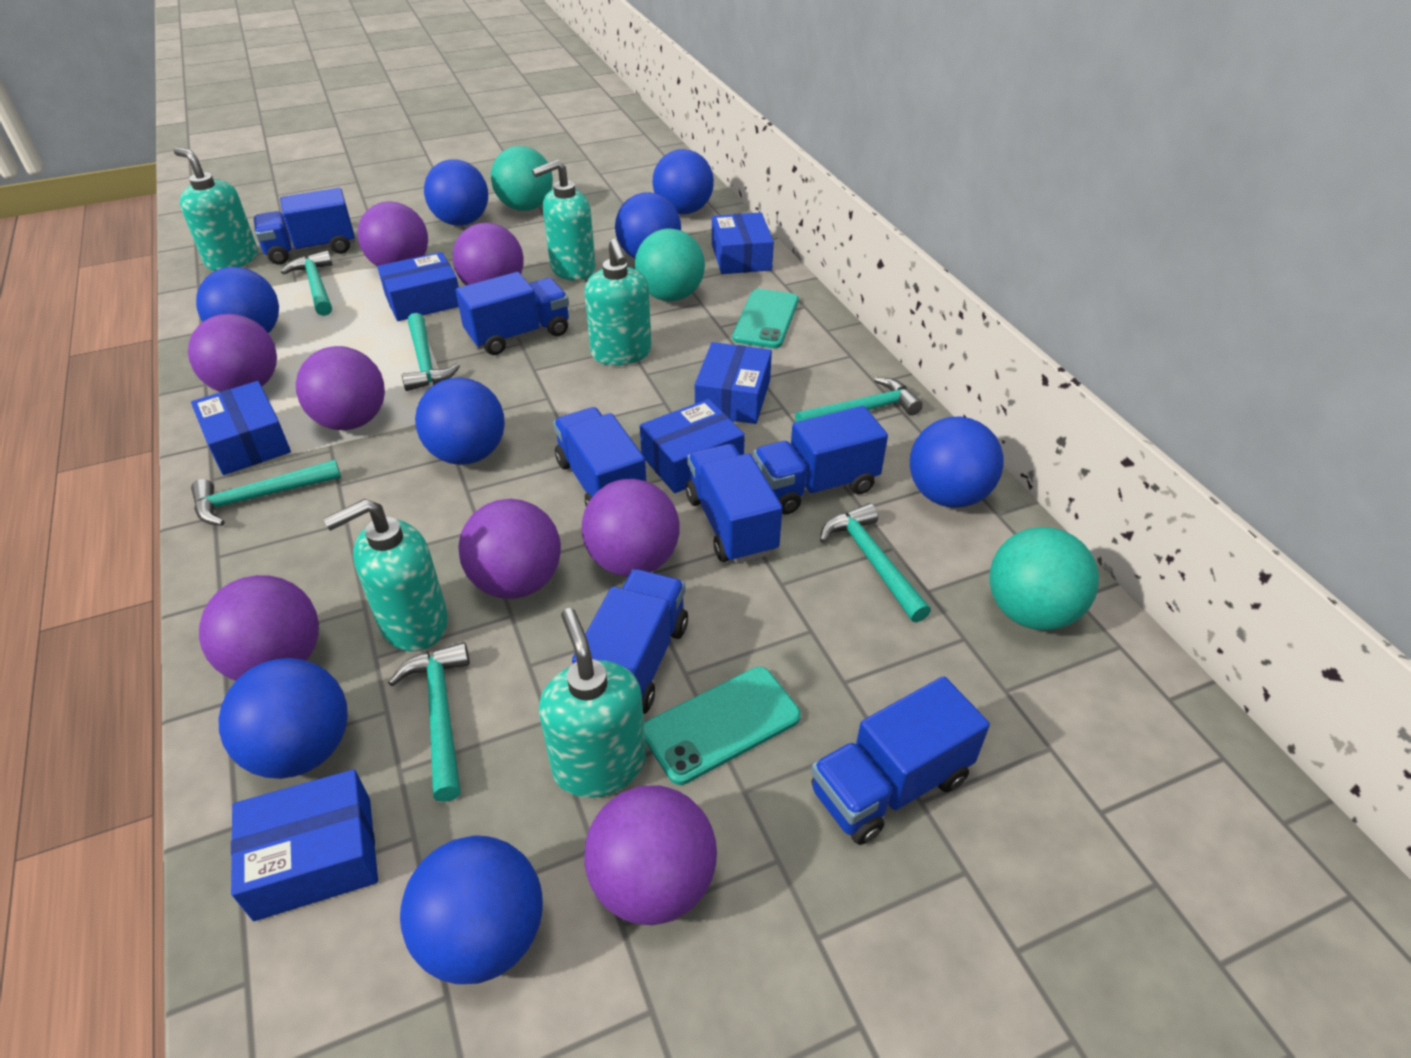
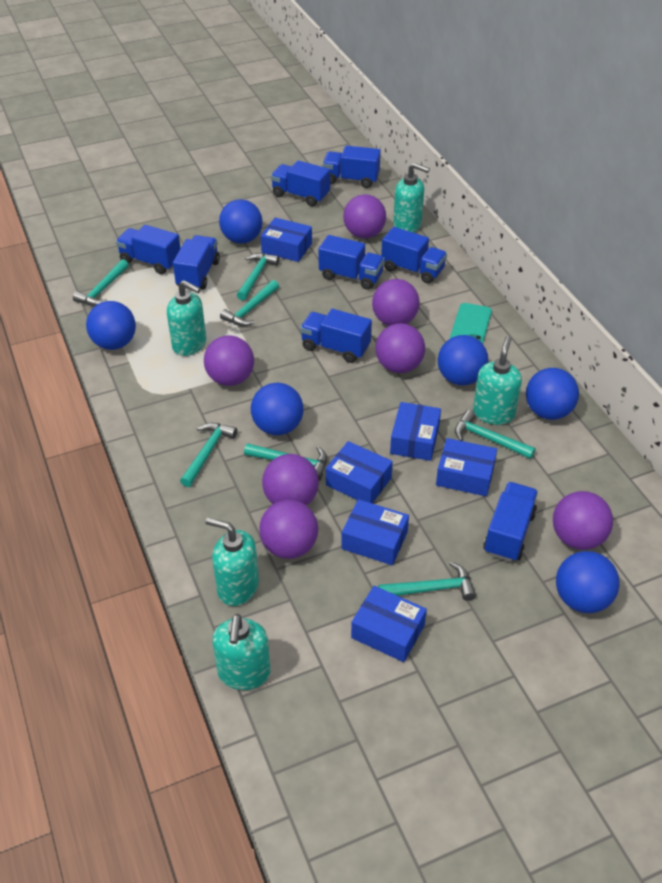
blue ball: [196,267,279,333] [218,658,348,779] [400,835,543,984] [415,378,505,465] [424,159,488,226] [615,192,681,258] [653,149,714,215] [910,416,1004,508] = 8 -> [86,301,136,350] [219,199,263,244] [251,383,304,435] [438,335,488,386] [526,368,579,420] [556,551,620,613] = 6
blue truck: [253,188,355,265] [455,272,569,355] [553,407,646,506] [572,569,688,714] [686,444,783,564] [753,406,888,514] [811,676,990,845] = 7 -> [116,225,181,274] [173,235,220,290] [271,160,330,206] [300,309,372,363] [318,235,385,290] [323,146,381,188] [381,227,447,284] [483,482,538,562] = 8
purple ball: [188,314,277,392] [199,575,319,681] [296,346,385,430] [358,201,428,266] [453,222,524,285] [459,499,561,599] [582,479,679,577] [584,785,717,925] = 8 -> [204,335,254,386] [259,500,318,559] [262,454,319,505] [343,194,386,238] [372,279,420,326] [376,323,425,373] [553,491,613,550] = 7
turquoise ball: [491,146,553,211] [635,228,705,301] [989,527,1099,630] = 3 -> none = 0
turquoise hammer: [191,460,341,526] [281,250,333,316] [388,642,470,802] [402,313,460,391] [795,377,923,422] [820,503,931,623] = 6 -> [73,259,129,306] [180,423,237,487] [220,280,279,326] [237,253,279,300] [244,443,327,481] [378,562,476,601] [455,410,536,459] = 7
turquoise phone: [644,667,801,785] [732,289,799,348] = 2 -> [449,303,492,344] = 1

